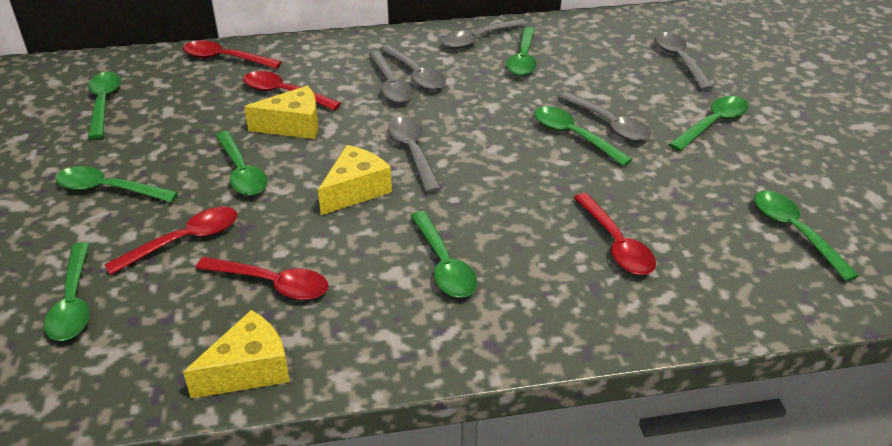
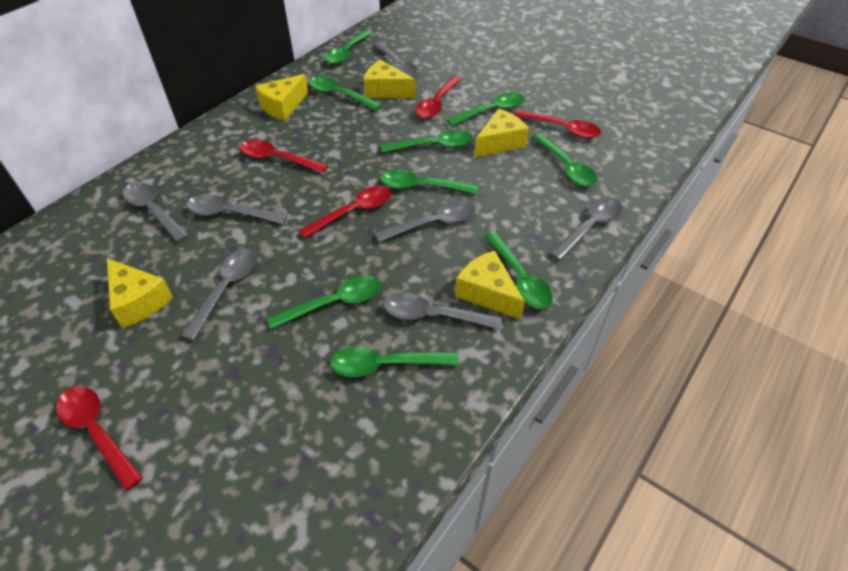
grey spoon: [368,51,414,103] [380,45,446,90] [388,117,441,193] [442,19,527,49] [558,92,652,142] [655,32,714,90] = 6 -> [123,182,189,242] [181,249,256,341] [186,194,288,224] [373,42,417,77] [375,201,475,242] [383,292,502,330] [549,197,622,261] = 7
yellow cheese: [183,310,290,398] [244,86,319,139] [318,145,392,215] = 3 -> [107,258,173,328] [255,74,308,121] [363,60,415,98] [455,250,525,319] [474,109,529,157] = 5

